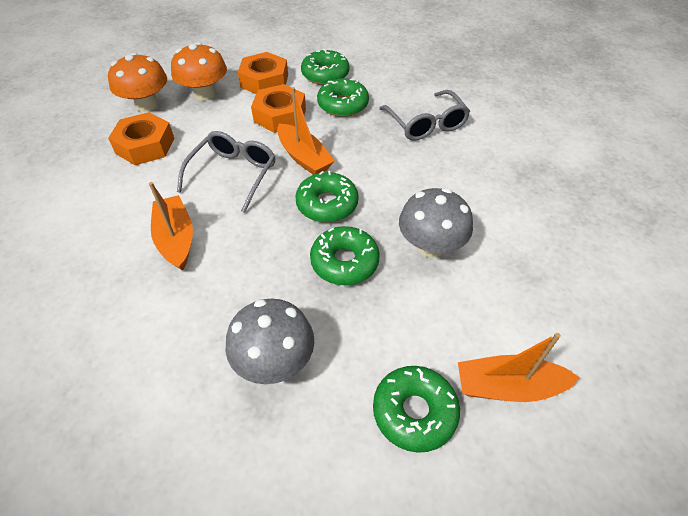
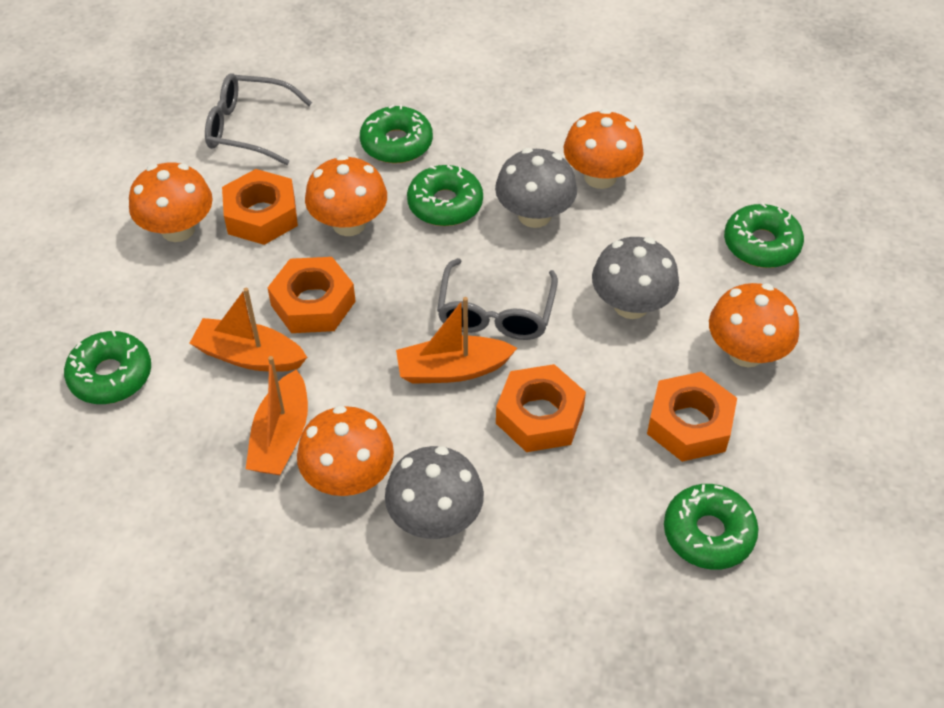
grey mushroom: [226,299,314,384] [399,188,473,258] = 2 -> [385,446,484,539] [495,148,577,228] [592,237,679,319] = 3
orange mushroom: [108,53,167,112] [171,42,227,100] = 2 -> [129,163,213,242] [297,406,394,496] [305,155,387,236] [564,109,644,189] [709,283,799,367] = 5
orange nut: [108,112,174,165] [238,52,288,94] [251,84,306,133] = 3 -> [222,169,298,245] [267,257,356,333] [496,364,586,452] [647,372,737,462] = 4

